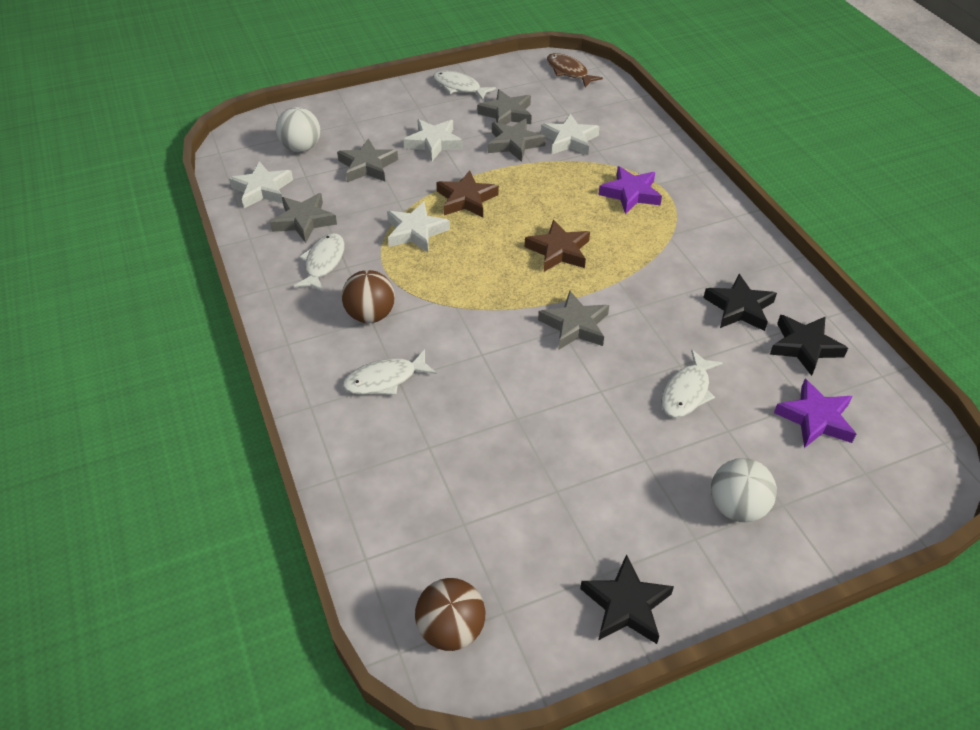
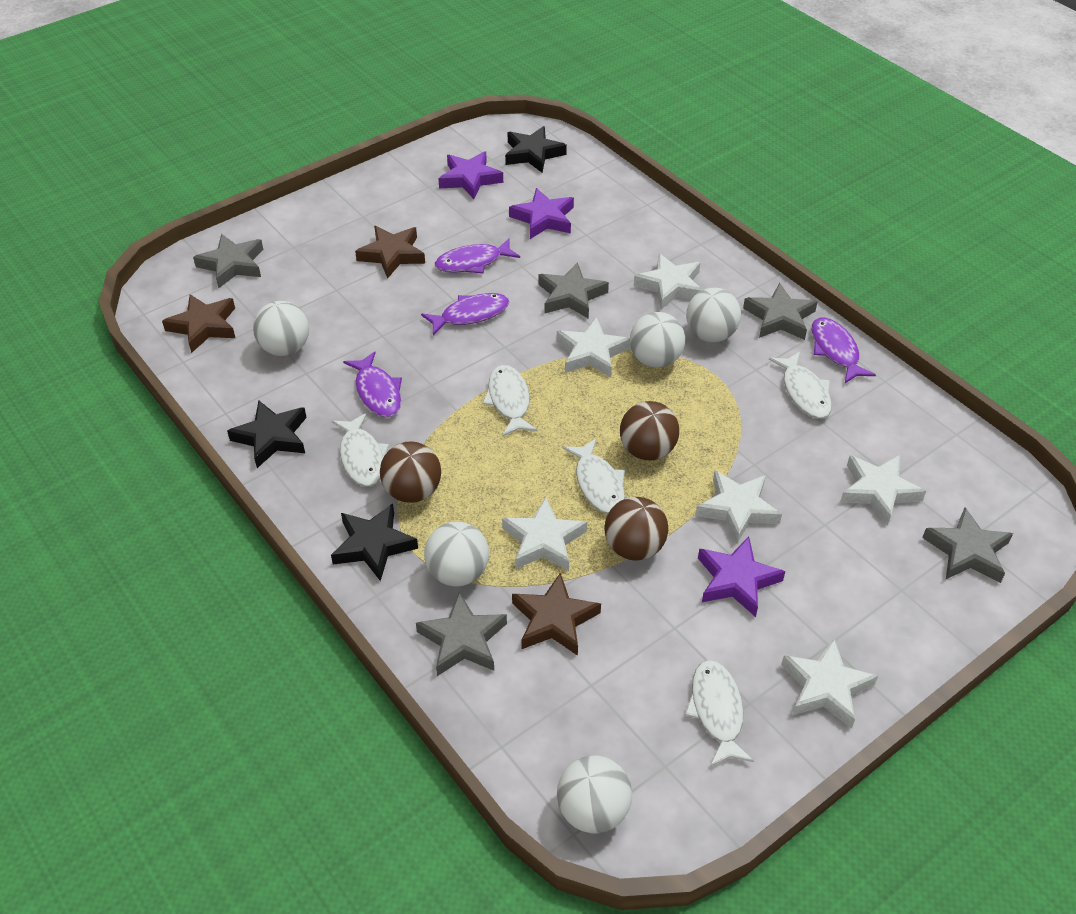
brown ball: [342,270,395,323] [415,578,485,651] = 2 -> [380,441,441,503] [605,497,668,561] [620,401,679,460] = 3
brown fish: [547,53,603,87] = 1 -> none = 0
brown star: [436,170,499,217] [525,220,590,272] = 2 -> [162,294,235,353] [355,226,425,279] [512,573,601,656] = 3
purple fish: none = 0 -> [343,351,402,417] [421,293,509,335] [435,238,520,274] [812,318,876,383] = 4
purple star: [599,166,662,214] [774,379,856,448] = 2 -> [438,151,503,199] [509,188,574,239] [698,537,785,617] = 3
white ball: [276,107,320,152] [711,458,777,522] = 2 -> [253,301,309,356] [424,521,489,587] [557,756,632,833] [630,312,685,368] [686,288,741,342] = 5
white fish: [294,233,345,292] [343,350,437,395] [433,70,496,101] [661,350,723,418] = 4 -> [332,413,389,487] [482,365,537,437] [563,438,625,514] [685,660,754,767] [769,352,832,419] = 5
white star: [229,161,293,208] [387,202,450,252] [403,119,463,161] [541,114,600,155] = 4 -> [502,497,587,571] [557,317,630,377] [634,253,702,309] [695,471,782,543] [781,639,878,729] [840,455,926,525] = 6

